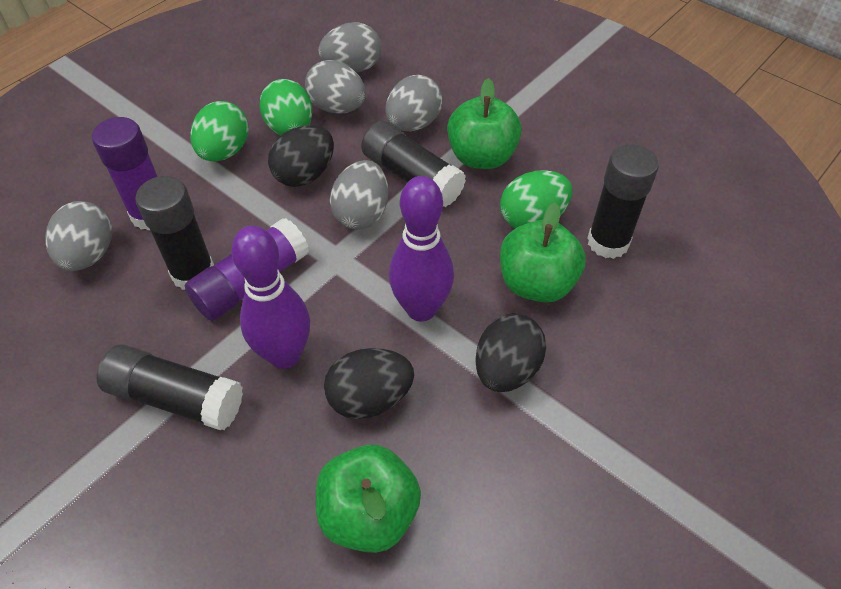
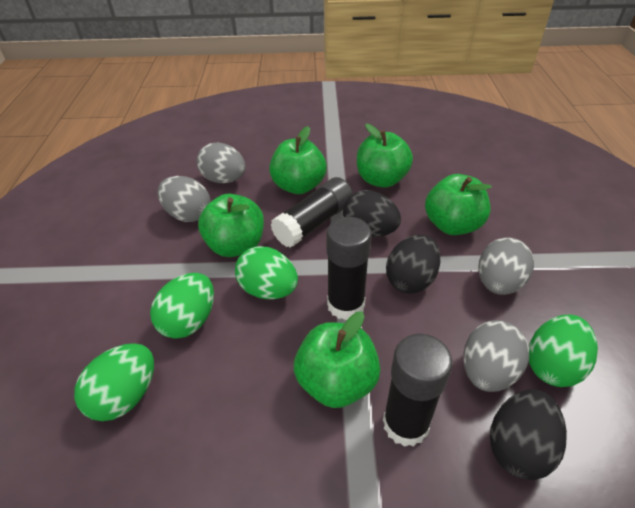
black glue stick: [97,344,243,430] [135,176,214,290] [361,121,466,207] [588,144,659,259] = 4 -> [271,177,353,248] [326,217,372,320] [383,334,453,447] = 3
green apple: [316,445,421,553] [447,78,522,169] [500,202,586,303] = 3 -> [198,194,264,257] [269,126,327,194] [294,311,380,408] [357,124,413,188] [425,174,492,235] = 5
green egg: [190,101,249,162] [259,79,312,135] [500,170,572,228] = 3 -> [74,343,154,421] [150,273,214,339] [235,246,298,299] [529,315,598,387] = 4
grey egg: [45,201,112,271] [305,60,366,114] [318,22,382,72] [330,160,388,230] [385,75,443,131] = 5 -> [158,176,210,222] [197,142,246,183] [463,320,529,392] [479,237,534,295] = 4
purple bowling pin: [231,226,310,369] [389,176,454,322] = 2 -> none = 0
purple glue stick: [92,117,158,230] [185,218,309,321] = 2 -> none = 0

